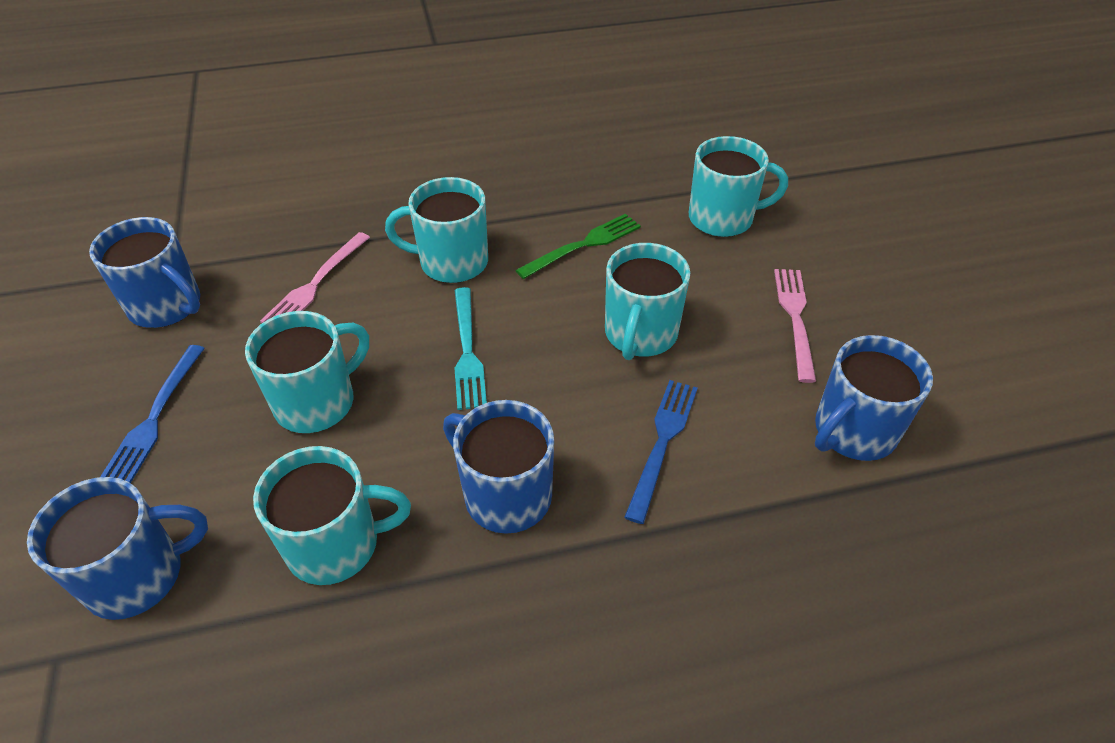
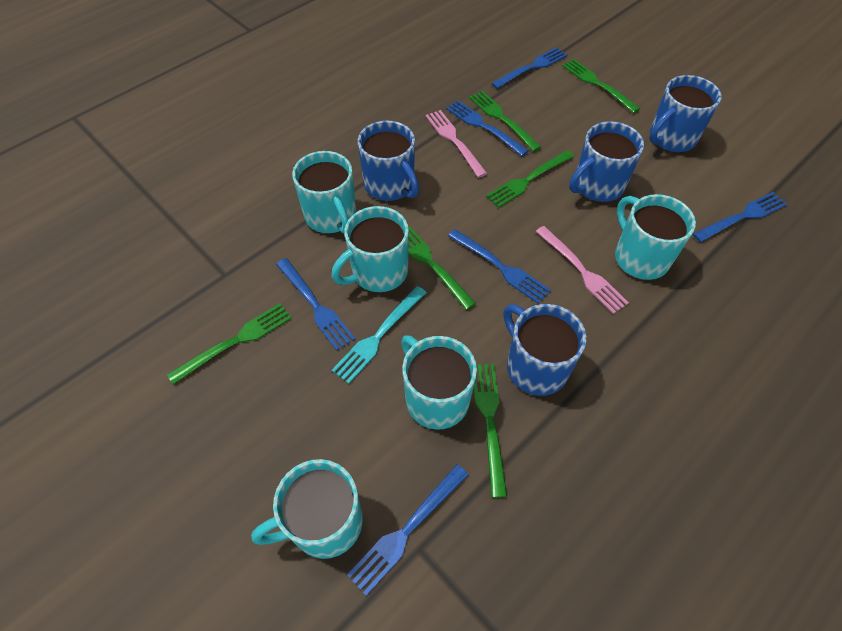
blue fork: [100,345,205,483] [624,380,698,524] = 2 -> [276,258,355,351] [347,464,468,596] [446,100,528,156] [448,229,551,304] [491,47,568,89] [693,192,787,242] = 6
green fork: [515,214,641,279] = 1 -> [167,303,292,385] [408,225,476,310] [469,91,541,152] [474,364,507,498] [486,150,574,208] [562,59,640,113] = 6

